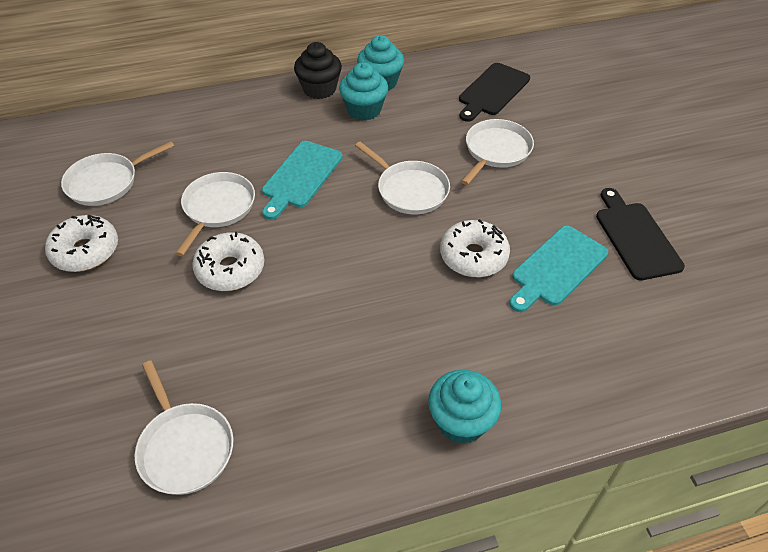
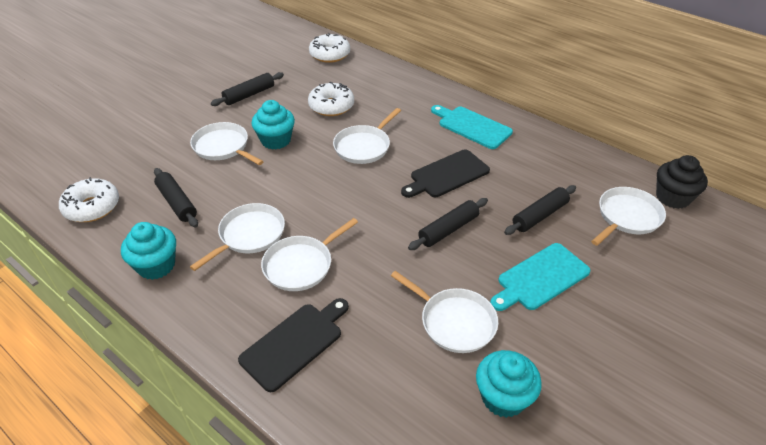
black rolling pin: none = 0 -> [154,168,198,227] [211,72,284,106] [408,198,488,250] [504,185,576,235] = 4
white pan: [61,141,174,206] [135,360,234,495] [175,172,255,256] [355,142,450,214] [461,119,534,185] = 5 -> [190,122,264,165] [190,203,285,271] [261,218,358,291] [333,108,401,164] [391,271,498,353] [591,187,666,246] = 6

